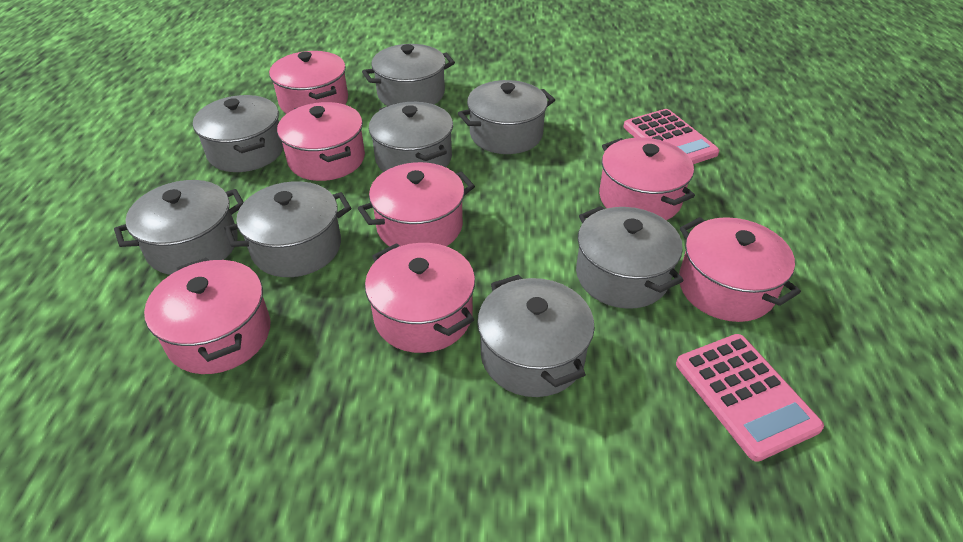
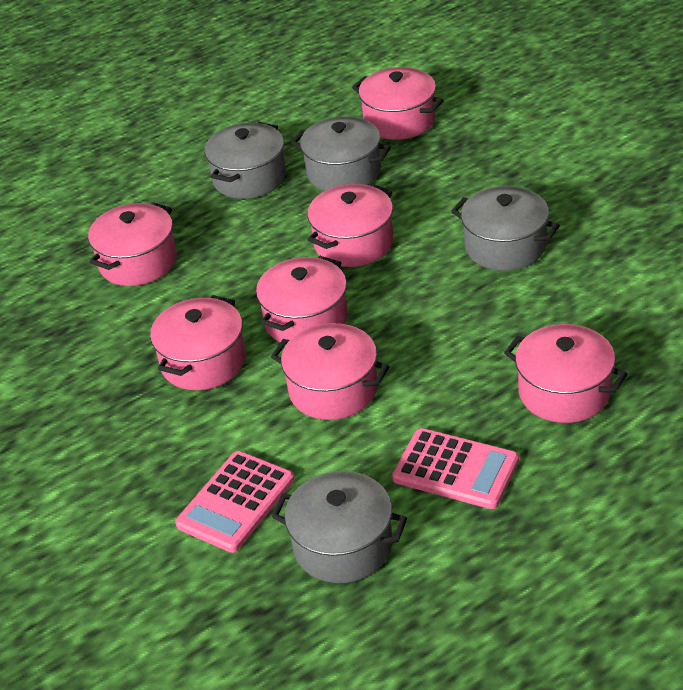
grey pot: [114,180,244,275] [193,95,283,172] [224,181,351,277] [362,44,455,106] [369,102,453,172] [458,80,555,154] [477,274,595,397] [576,206,684,309] = 8 -> [204,122,286,199] [271,471,407,583] [291,116,391,191] [451,186,560,271] = 4

